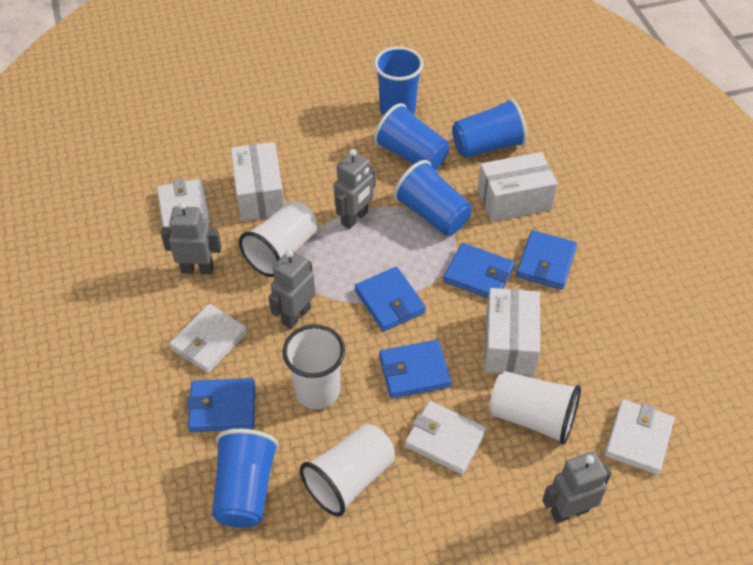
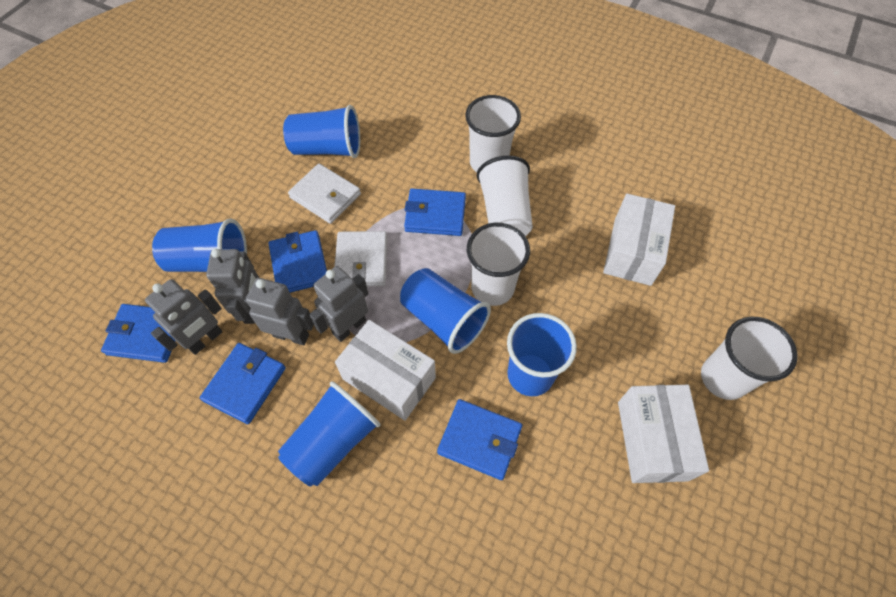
white wallet: [157,179,210,227] [169,304,247,373] [405,401,486,475] [605,399,674,475] = 4 -> [288,164,361,224] [334,231,387,286] = 2

